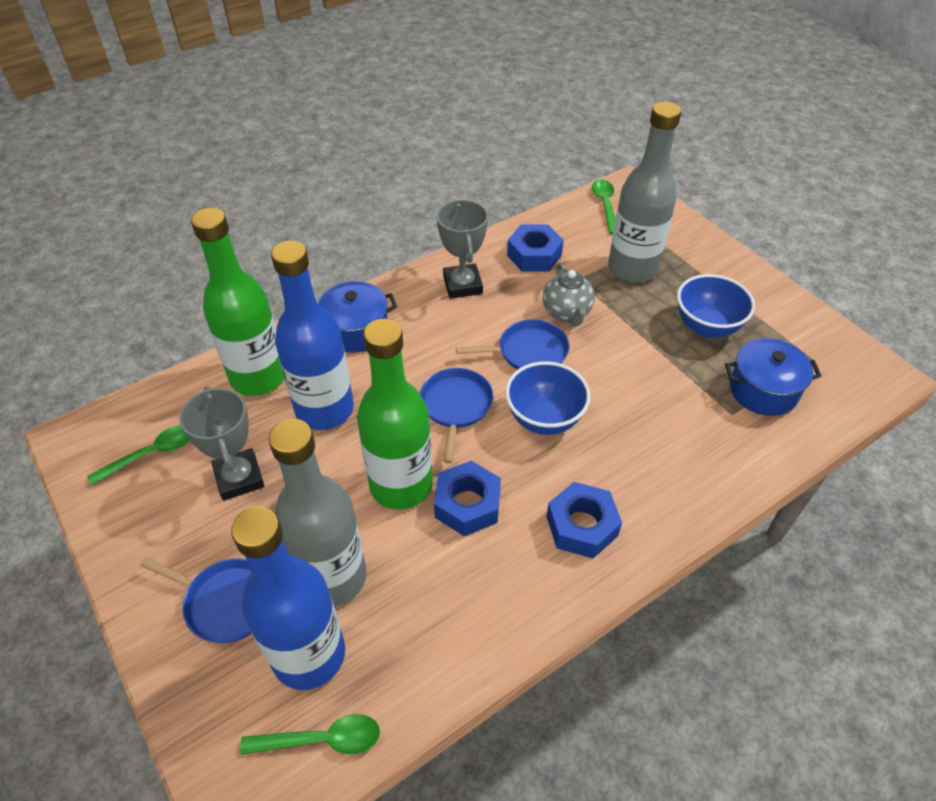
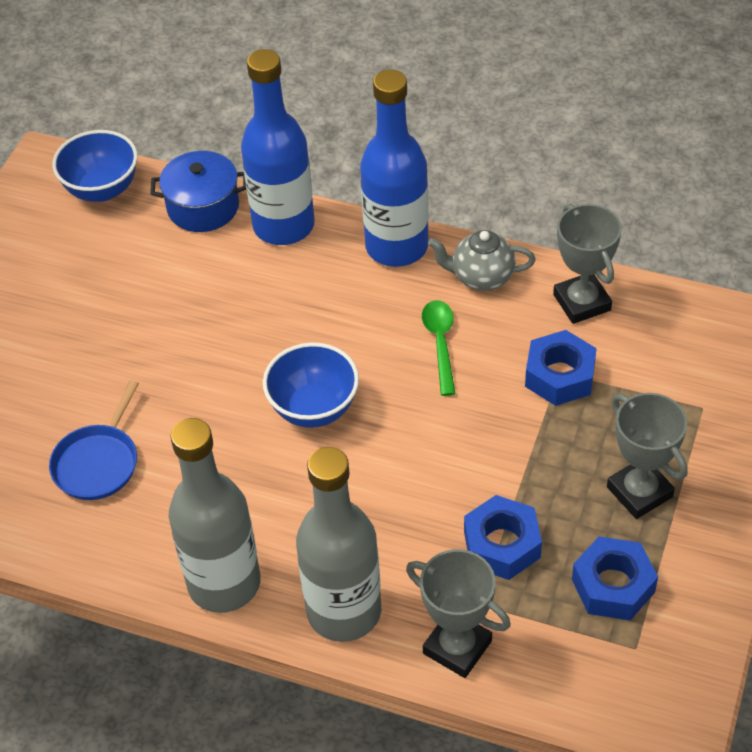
blue pan: [140,557,252,643] [420,368,493,463] [456,319,569,370] = 3 -> [49,380,139,500] = 1
blue pot: [318,281,397,353] [725,338,821,416] = 2 -> [150,151,246,232] = 1
green bottle: [191,208,284,396] [357,319,433,509] = 2 -> none = 0
green spoon: [87,425,190,485] [240,714,380,755] [592,179,615,234] = 3 -> [422,300,456,396] = 1
grey trophy: [179,386,264,501] [437,199,488,299] = 2 -> [406,549,511,678] [553,204,622,324] [607,393,687,519] = 3

